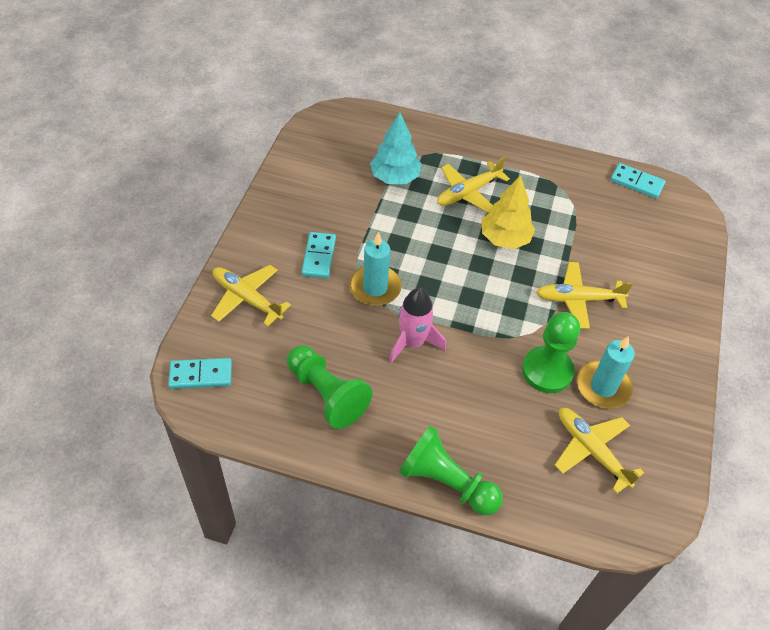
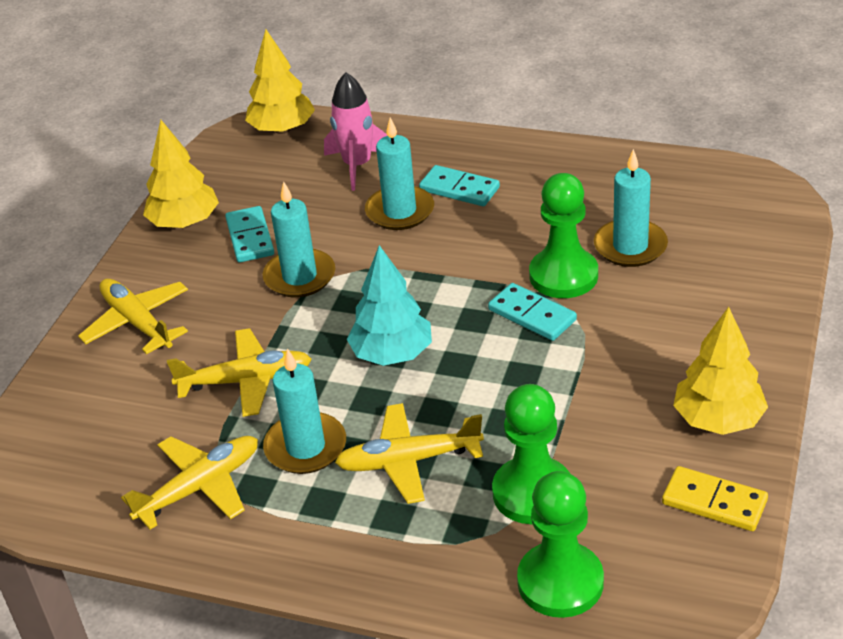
turquoise candle: [349,232,402,306] [577,336,635,409] = 2 -> [263,181,335,297] [263,348,346,474] [365,117,434,230] [594,149,668,267] = 4
yellow domino: none = 0 -> [662,466,768,531] = 1
yellow tree: [482,175,535,249] = 1 -> [143,120,219,228] [245,29,315,134] [673,307,768,435] = 3

